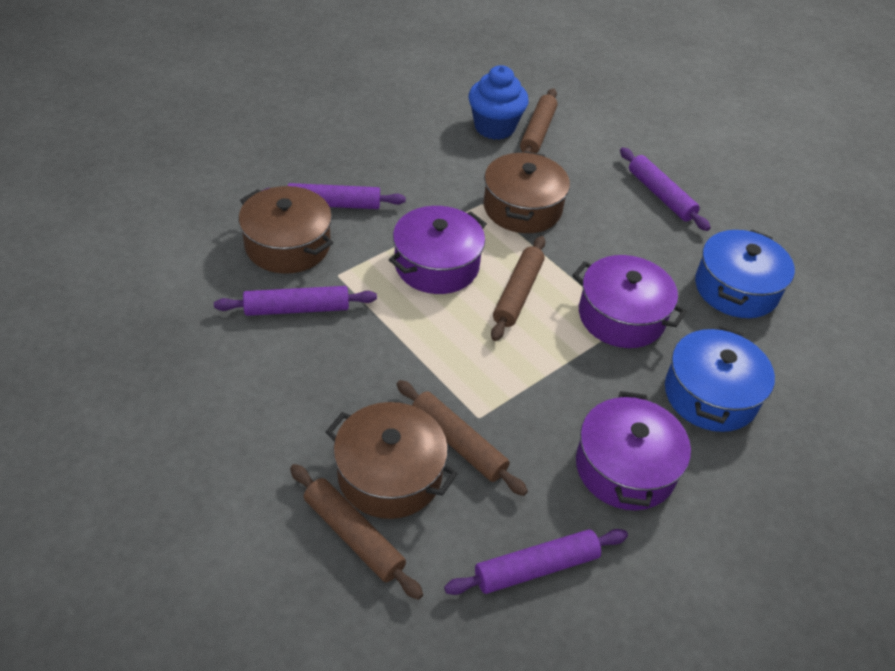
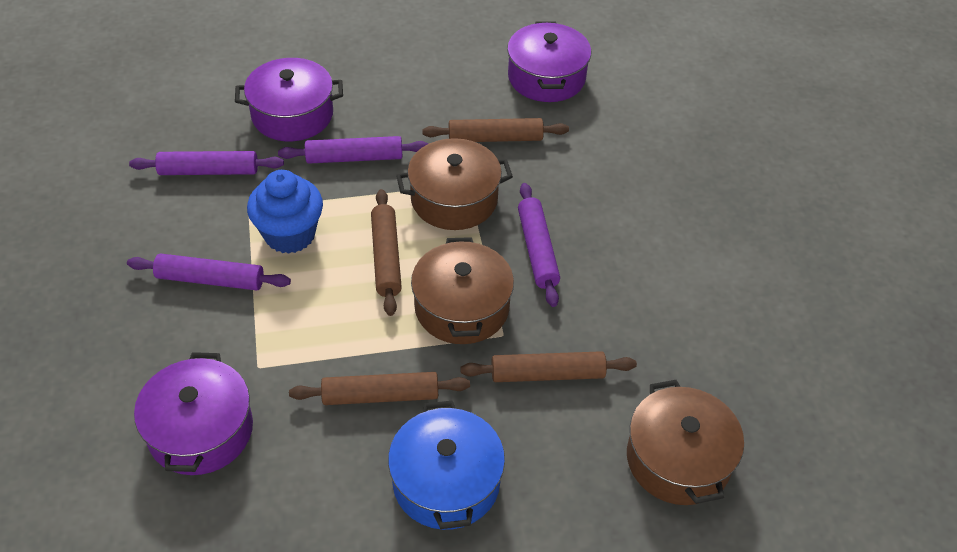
blue pot: [665,326,775,432] [695,229,795,318] = 2 -> [388,401,505,530] = 1

